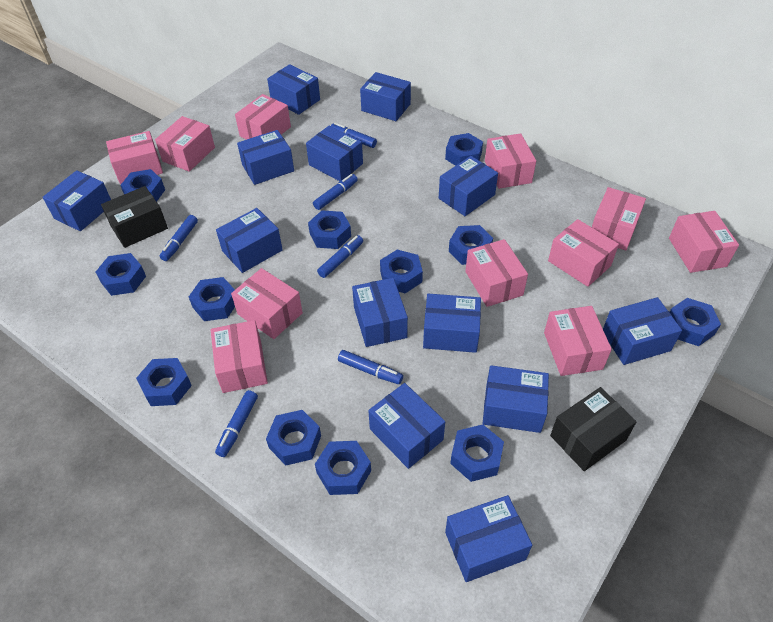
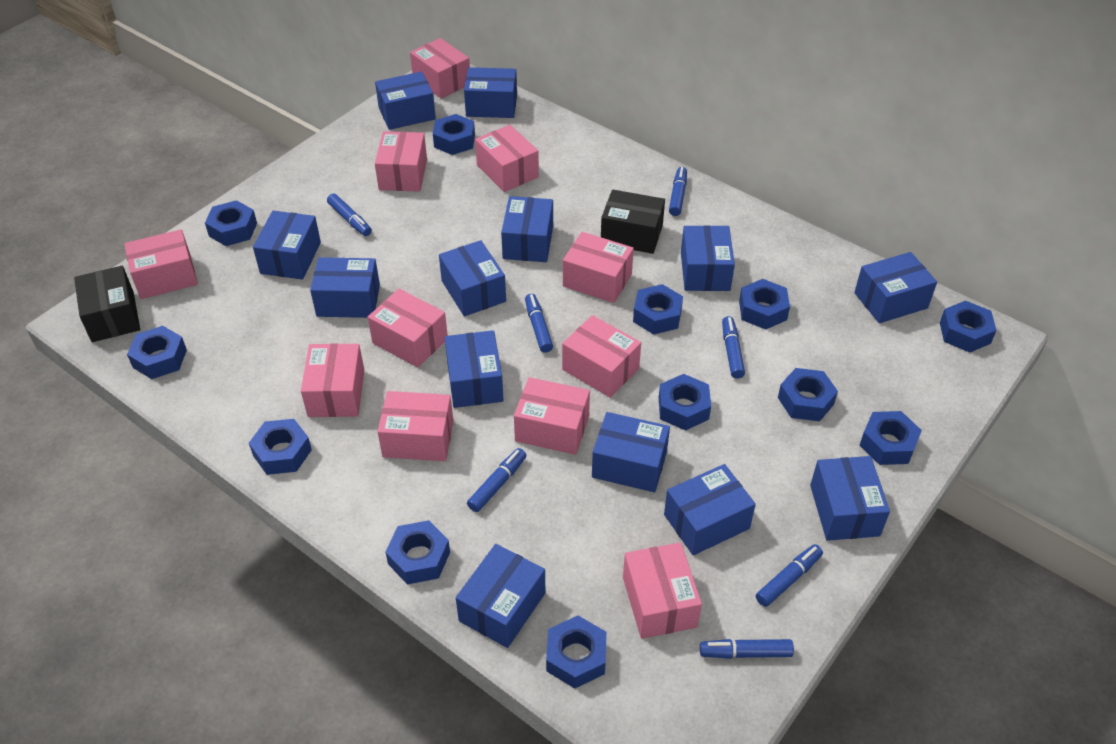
blue marker: [160,215,198,261] [215,390,258,457] [313,174,358,210] [317,235,363,278] [331,123,377,148] [338,350,403,384] = 6 -> [327,194,372,236] [467,448,527,512] [525,294,553,353] [669,167,687,216] [700,639,794,659] [722,316,745,379] [756,544,823,607] = 7

